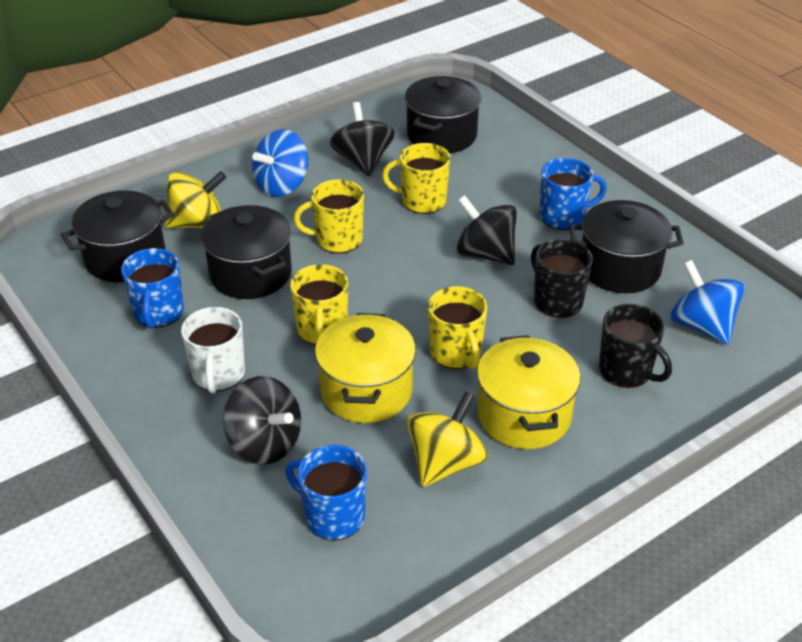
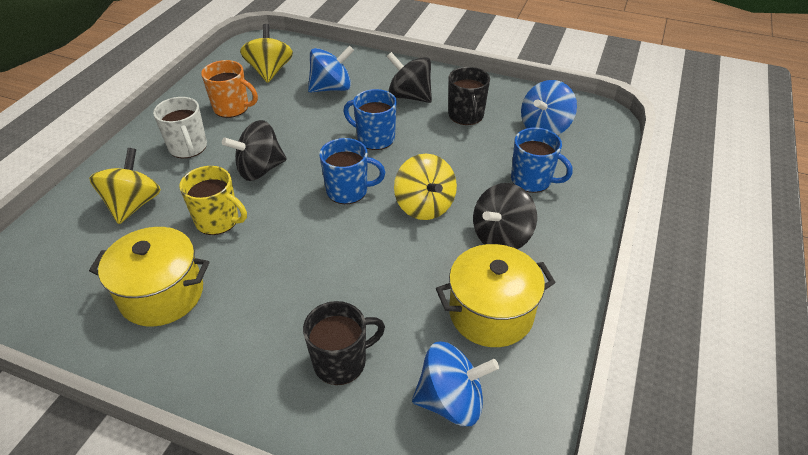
black pot: [61,190,174,282] [201,205,292,299] [405,76,481,153] [569,200,684,293] = 4 -> none = 0
blue spinning top: [252,129,308,197] [670,260,745,345] = 2 -> [308,46,354,93] [412,341,499,426] [521,80,577,135] = 3
orange mug: none = 0 -> [201,60,258,118] = 1
yellow mug: [290,264,348,345] [294,179,364,253] [382,143,450,214] [428,286,487,369] = 4 -> [179,166,247,235] = 1
yellow spinning top: [165,171,226,229] [407,391,488,487] = 2 -> [89,148,161,224] [240,24,293,83] [394,154,457,220] = 3

